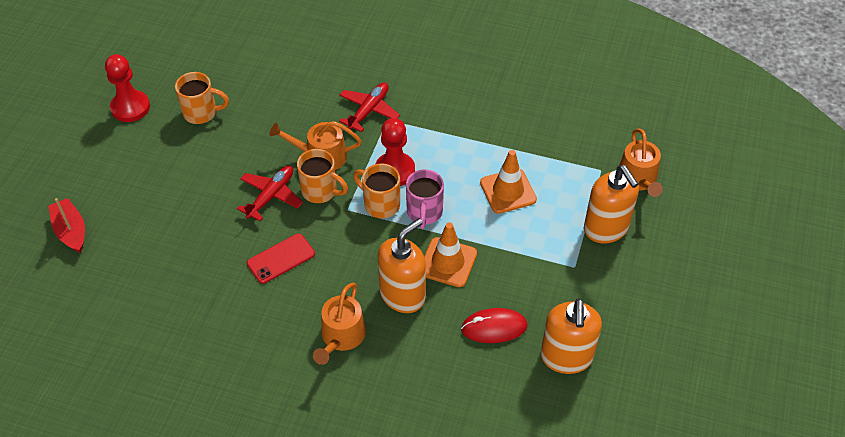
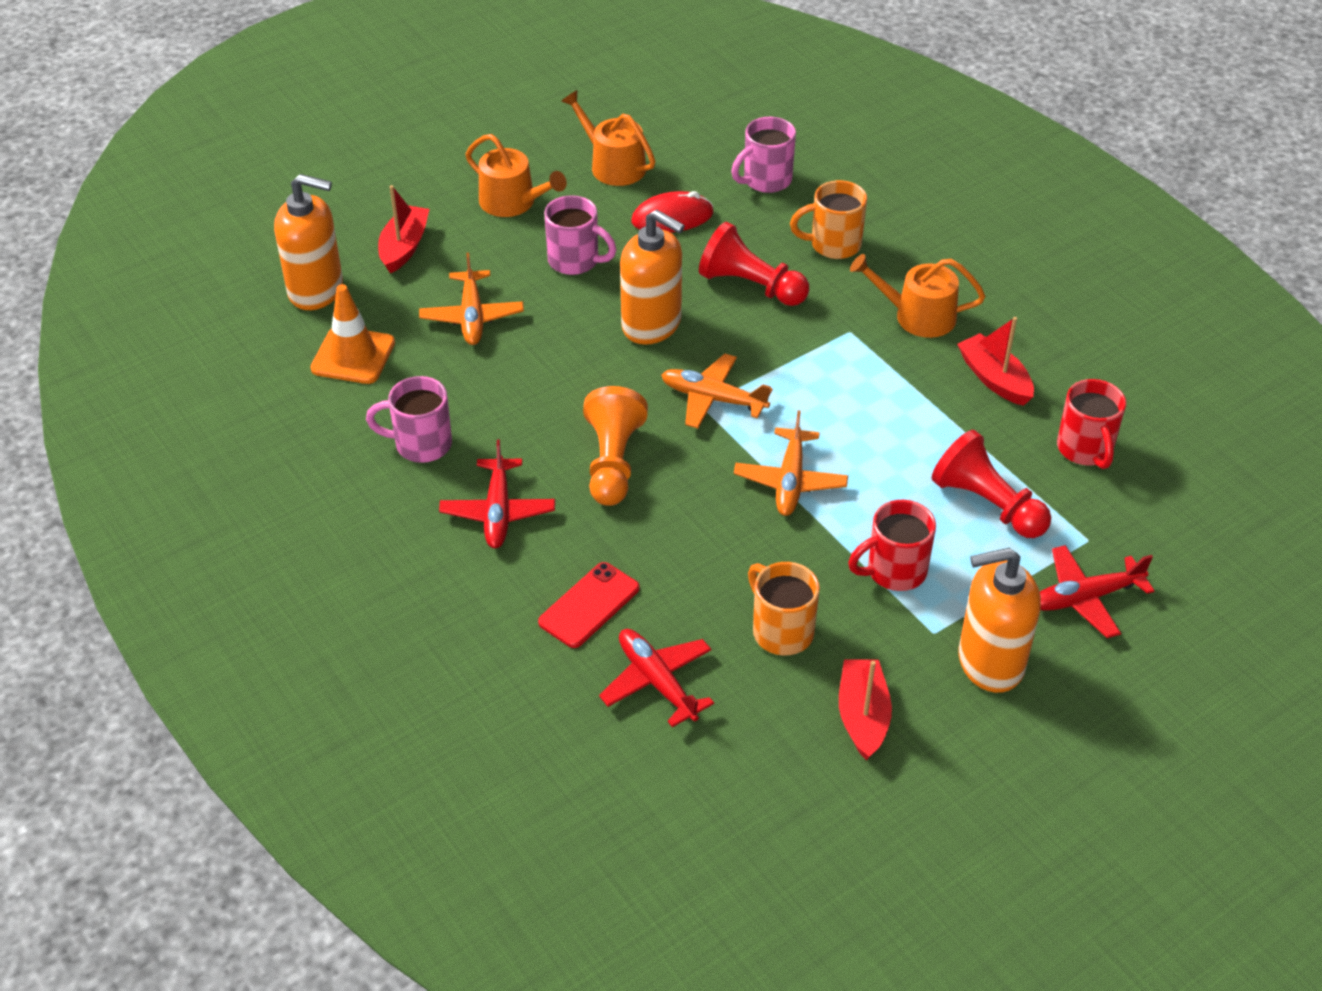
orange mug: [175,72,229,124] [297,149,348,203] [353,164,400,218] = 3 -> [748,562,820,655] [790,180,867,259] = 2
orange pawn: none = 0 -> [583,386,648,506] = 1
orange plane: none = 0 -> [419,253,524,345] [661,353,773,428] [734,410,848,516] = 3
orange traffic cone: [424,222,477,287] [480,150,537,214] = 2 -> [310,284,395,384] = 1
pink mug: [406,169,444,229] = 1 -> [366,376,452,463] [544,195,616,275] [731,117,796,193] = 3
red boat: [48,198,85,253] = 1 -> [378,185,429,274] [839,659,892,761] [957,317,1034,406] = 3
red mug: none = 0 -> [848,500,936,591] [1057,379,1126,469] = 2
red plane: [237,166,303,221] [339,82,400,132] = 2 -> [439,439,555,548] [599,629,714,727] [1040,545,1154,638] = 3

